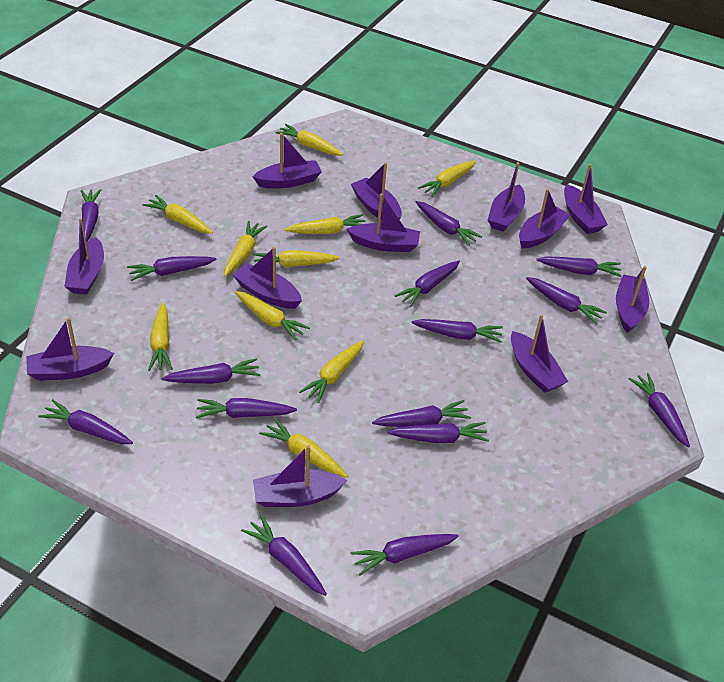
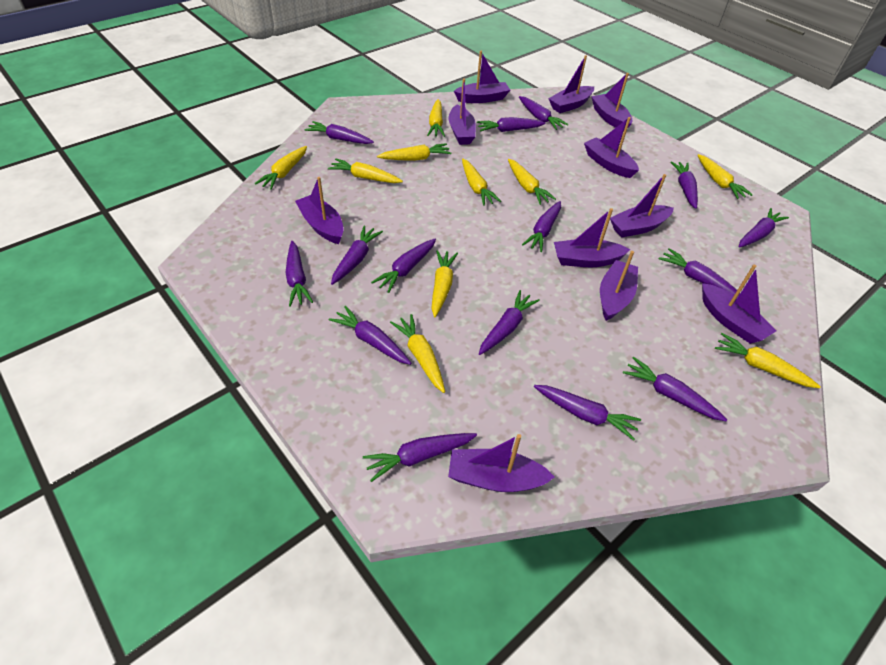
purple boat: [26,317,114,381] [64,218,104,295] [233,247,302,309] [252,133,322,188] [253,445,347,507] [347,193,420,252] [351,162,402,220] [488,162,525,232] [511,314,568,393] [519,189,571,249] [564,164,608,234] [616,266,649,333] = 12 -> [295,177,344,244] [448,434,555,492] [449,78,476,145] [454,51,510,103] [549,55,594,113] [554,208,631,267] [584,117,639,178] [591,73,632,129] [600,251,638,321] [610,174,674,238] [702,264,777,344] = 11

